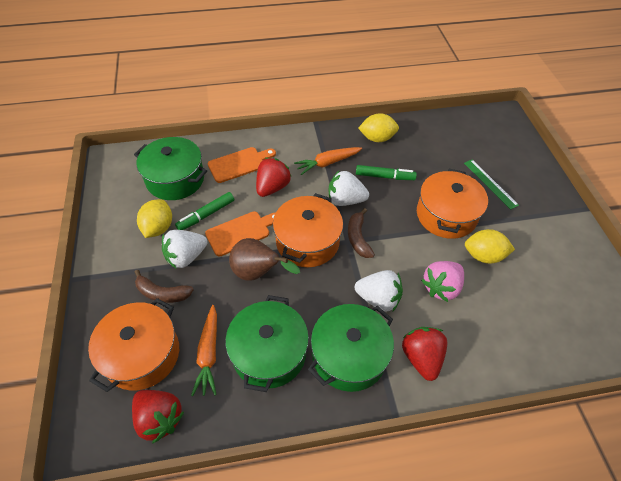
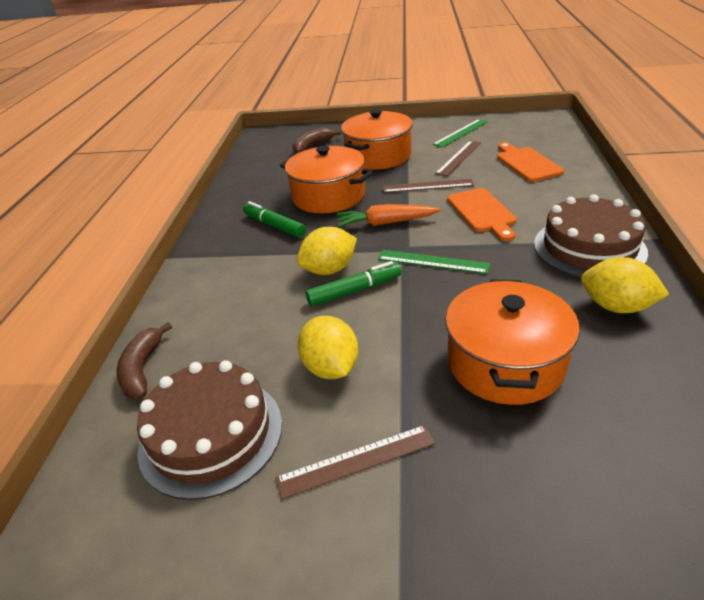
brown cake: none = 0 -> [137,360,282,500] [534,194,648,277] = 2
brown pear: [229,238,300,281] = 1 -> none = 0
brown ruler: none = 0 -> [275,425,435,499] [383,179,474,193] [435,141,481,176] = 3
green pot: [134,137,207,200] [225,295,309,392] [308,304,394,392] = 3 -> none = 0
green ruler: [464,160,519,210] = 1 -> [378,250,490,274] [433,119,488,147] = 2
orange carrot: [191,305,217,396] [294,147,362,175] = 2 -> [336,204,440,227] = 1
pink strawberry: [421,261,464,302] = 1 -> none = 0
red strawberry: [132,390,184,444] [256,158,291,197] [402,327,447,381] = 3 -> none = 0
white strawberry: [162,230,207,268] [329,170,369,206] [355,270,403,312] = 3 -> none = 0

